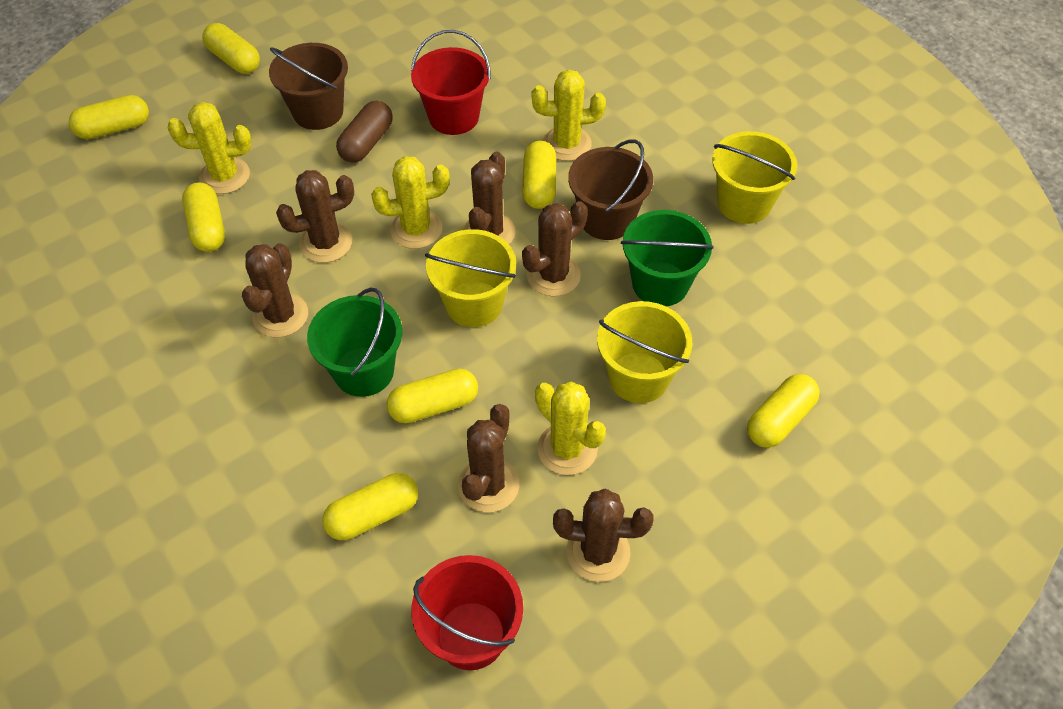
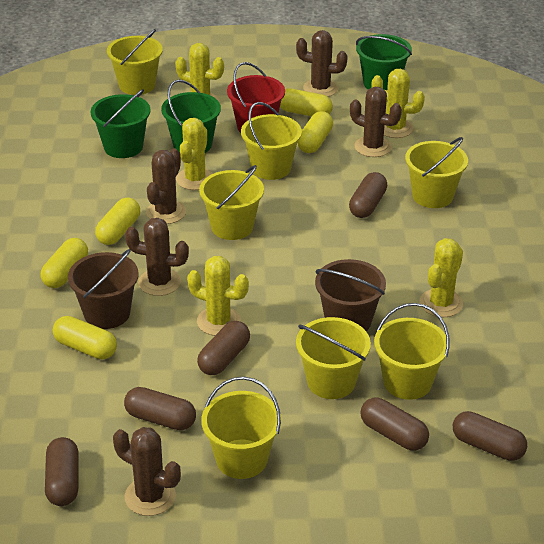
brown cactus: [242,243,308,338] [276,170,354,263] [458,404,519,512] [463,152,515,244] [522,201,588,296] [553,488,654,582] = 6 -> [113,427,181,516] [125,218,189,296] [146,148,186,224] [296,30,348,97] [350,87,402,157] = 5
brown capsule: [336,101,393,163] = 1 -> [45,437,79,506] [124,387,196,430] [197,321,250,375] [349,172,387,218] [360,397,429,451] [453,411,527,461] = 6
green bucket: [307,287,403,397] [621,210,714,306] = 2 -> [91,89,151,158] [161,80,221,153] [356,34,412,90] = 3
red bucket: [411,30,491,135] [411,555,523,670] = 2 -> [227,62,285,133] = 1
yellow bucket: [425,229,516,327] [597,301,692,403] [712,131,797,224] = 3 -> [107,29,163,95] [199,165,264,240] [201,377,281,479] [241,102,302,180] [296,317,371,399] [374,303,450,400] [405,137,468,208] = 7
yellow cactus: [168,102,251,194] [371,156,450,249] [532,69,606,161] [535,381,606,475] = 4 -> [175,43,224,101] [176,118,213,190] [187,256,249,336] [371,69,425,138] [420,238,463,317] = 5
yellow capsule: [69,95,149,139] [182,182,225,252] [202,23,260,74] [322,473,418,540] [387,368,478,423] [522,141,556,209] [747,374,820,448] = 7 -> [41,238,88,288] [53,316,117,359] [95,197,140,245] [280,88,333,116] [297,111,333,153] = 5

